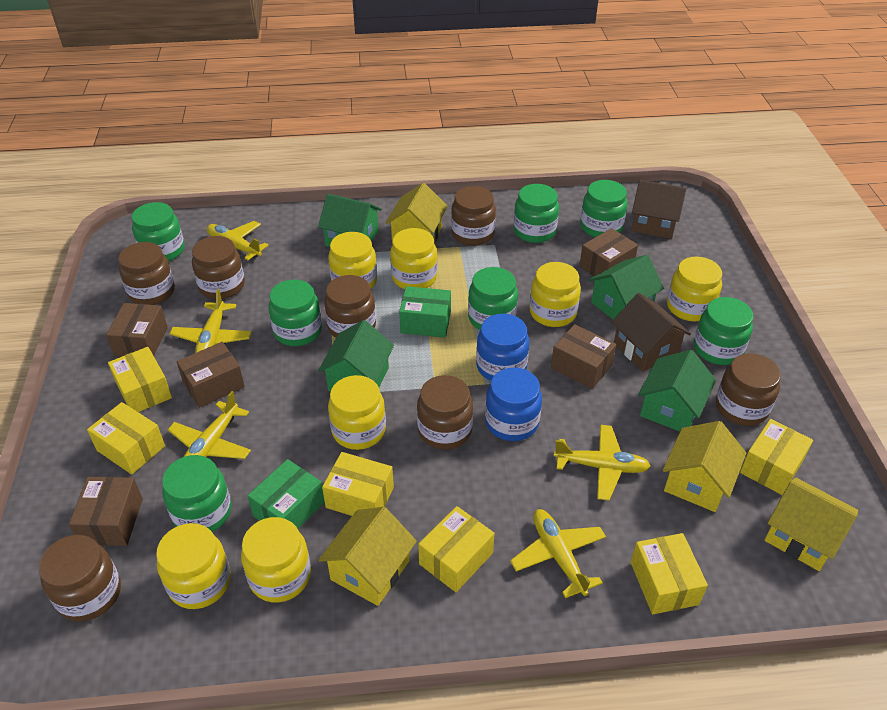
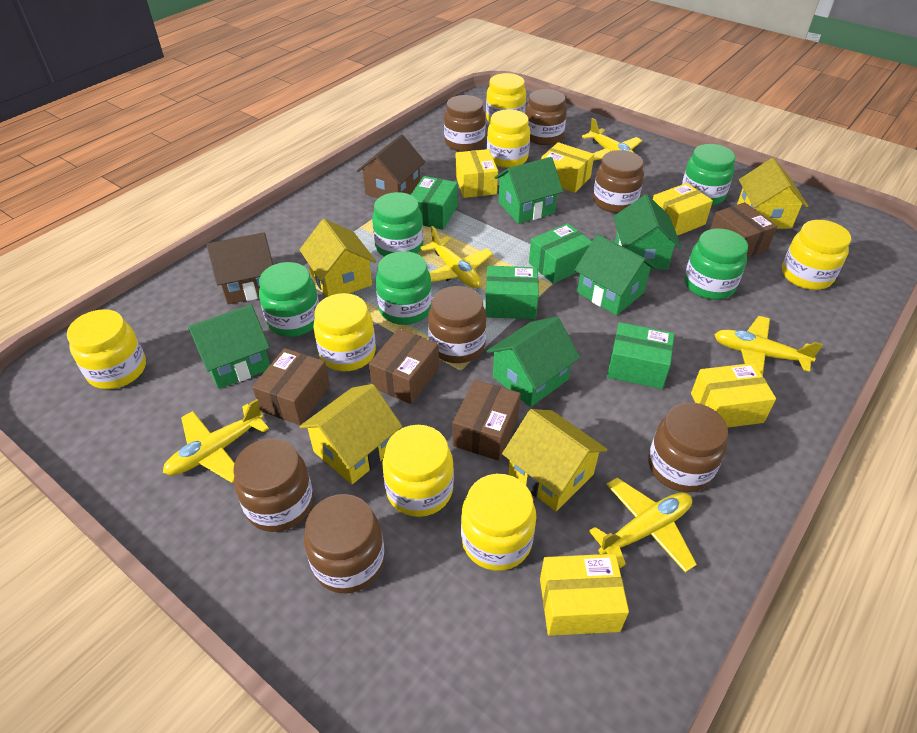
blue jar: [476,314,529,381] [485,368,542,441] = 2 -> none = 0
brown box: [69,477,143,546] [106,303,168,357] [176,342,245,408] [551,324,616,389] [579,228,638,276] = 5 -> [252,348,330,425] [369,329,439,404] [452,380,521,461] [710,202,777,258] = 4
green box: [247,459,325,529] [399,286,451,338] = 2 -> [411,176,458,230] [485,266,539,319] [529,223,592,284] [607,322,674,389] = 4
green house: [318,194,382,247] [318,320,394,392] [589,255,664,319] [638,350,716,431] = 4 -> [188,305,270,389] [487,317,580,407] [495,157,563,224] [575,234,657,315] [613,194,681,270] = 5
green jar: [132,202,185,261] [162,455,231,532] [269,280,322,346] [468,267,518,330] [513,184,559,243] [580,180,627,237] [694,297,753,365] = 7 -> [259,262,319,337] [372,192,424,257] [376,251,432,325] [682,144,735,206] [684,228,748,300] = 5
yellow box: [87,402,165,474] [108,347,172,412] [322,452,394,516] [418,506,495,592] [631,533,708,614] [740,419,813,495] = 6 -> [456,149,498,198] [540,554,629,636] [541,142,594,193] [653,183,713,236] [691,363,776,427] = 5

